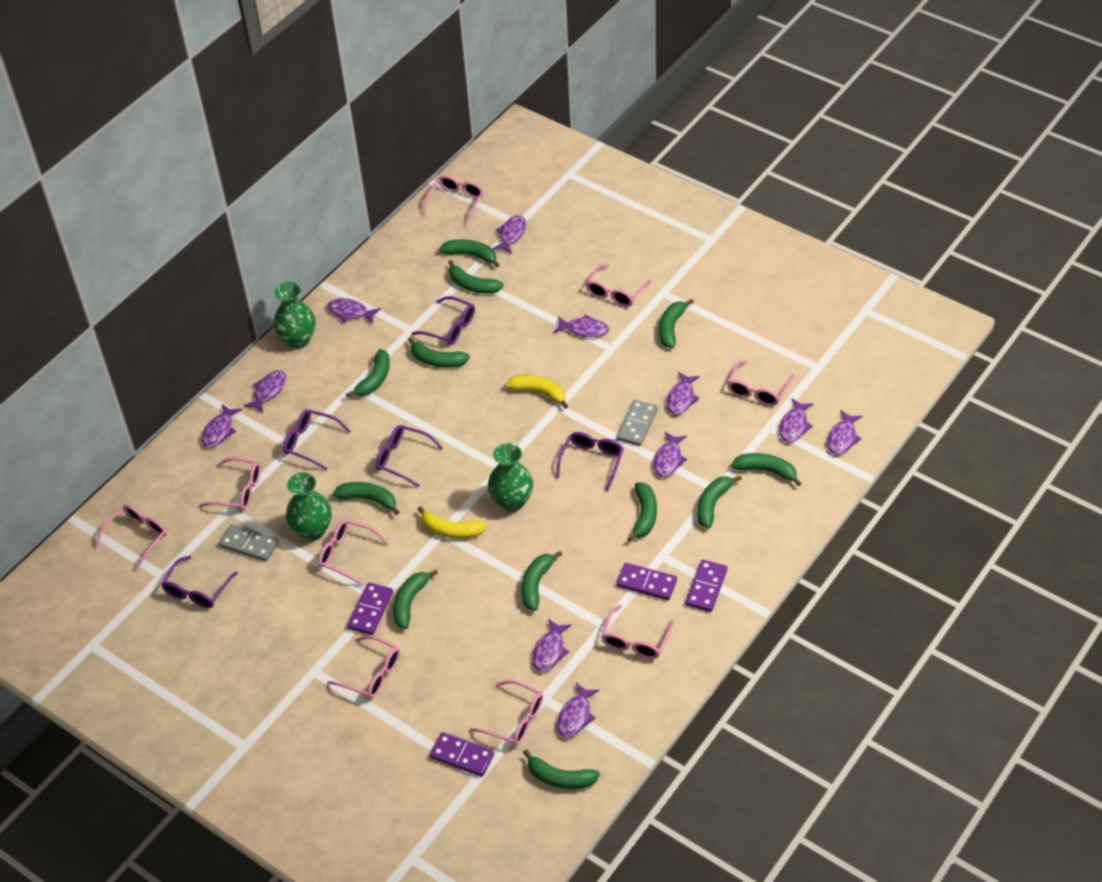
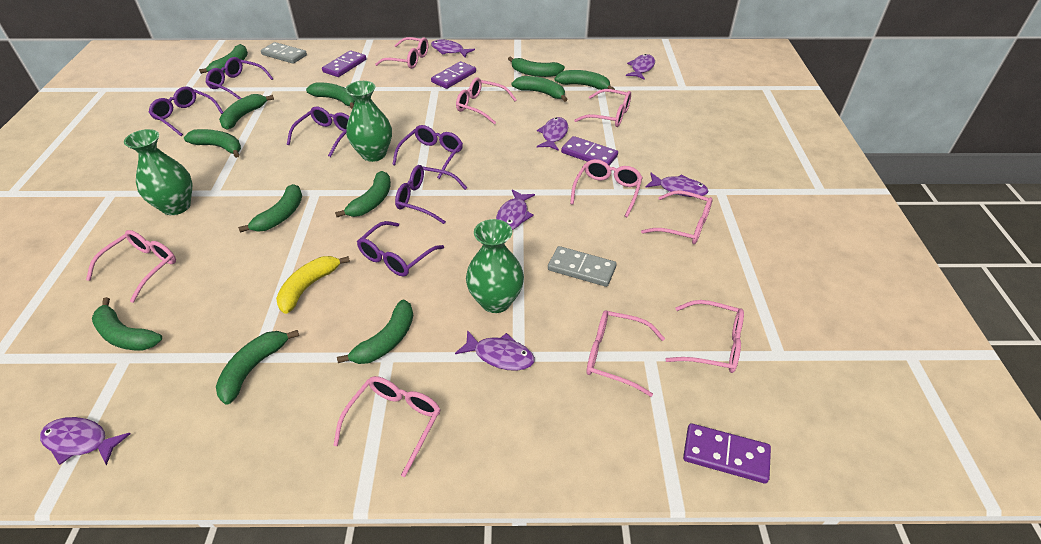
purple fish: [202,404,242,447] [244,370,286,413] [327,298,381,324] [492,215,526,254] [532,619,572,672] [554,315,609,337] [557,683,599,738] [653,432,687,477] [667,372,700,415] [779,398,814,442] [827,410,862,455] = 11 -> [40,417,131,465] [431,40,475,57] [455,330,535,371] [496,189,535,230] [537,117,568,151] [626,54,655,80] [645,173,708,197] = 7
purple glasses: [161,556,238,608] [283,409,350,470] [376,425,443,487] [412,296,475,345] [556,432,624,491] = 5 -> [149,87,223,136] [206,57,273,100] [287,106,349,157] [357,221,444,277] [392,125,463,179] [395,165,467,224] = 6
yellow banana: [418,506,487,539] [505,375,568,409] = 2 -> [276,256,350,314] = 1

